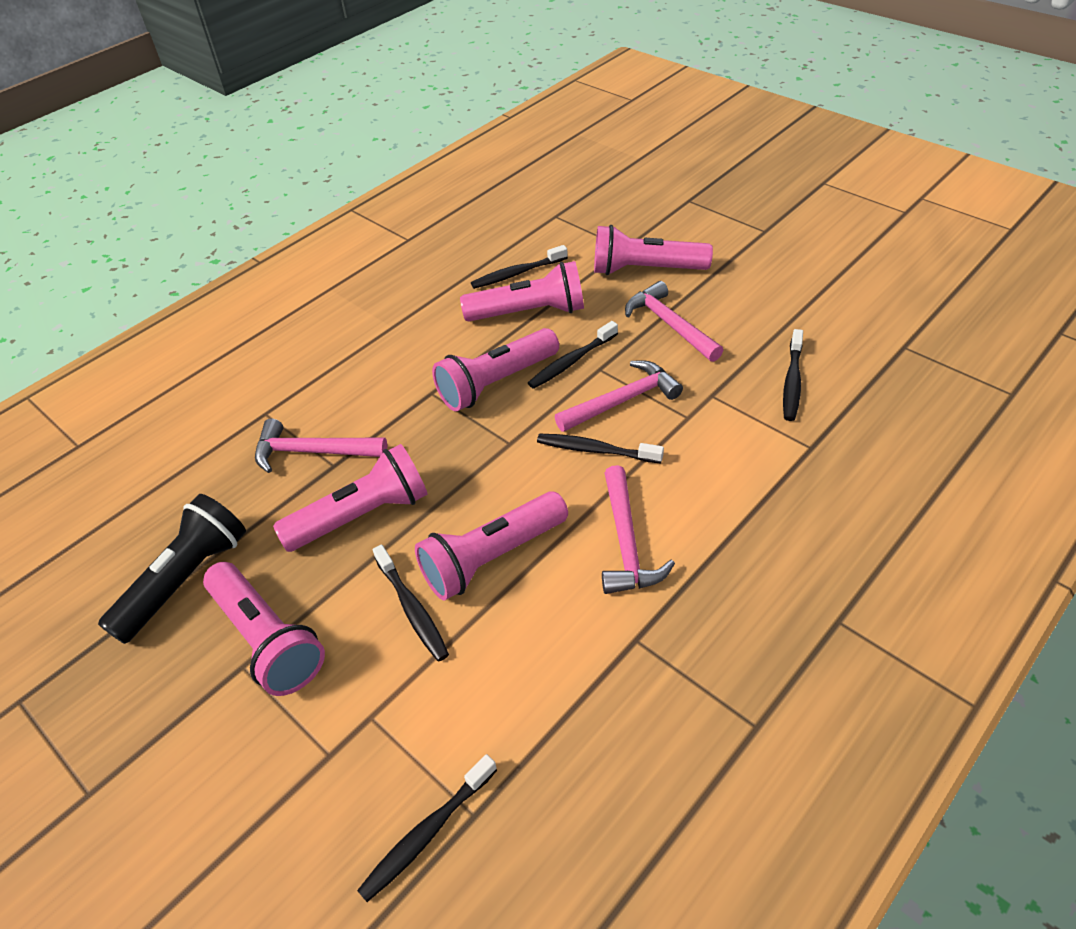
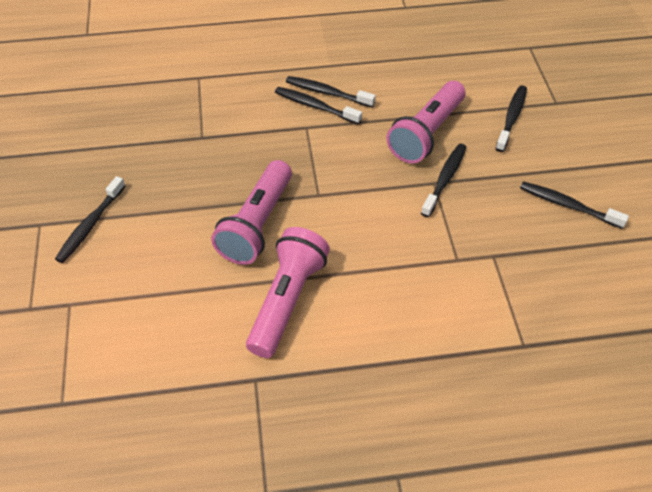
black flashlight: [98,494,246,644] = 1 -> none = 0
pink flashlight: [203,562,325,696] [273,444,428,552] [415,491,568,601] [432,328,559,412] [460,261,584,322] [594,225,713,275] = 6 -> [211,160,292,265] [246,227,330,358] [386,81,465,164] = 3
pink hammer: [255,419,387,473] [555,360,683,432] [602,465,675,594] [625,281,723,362] = 4 -> none = 0

